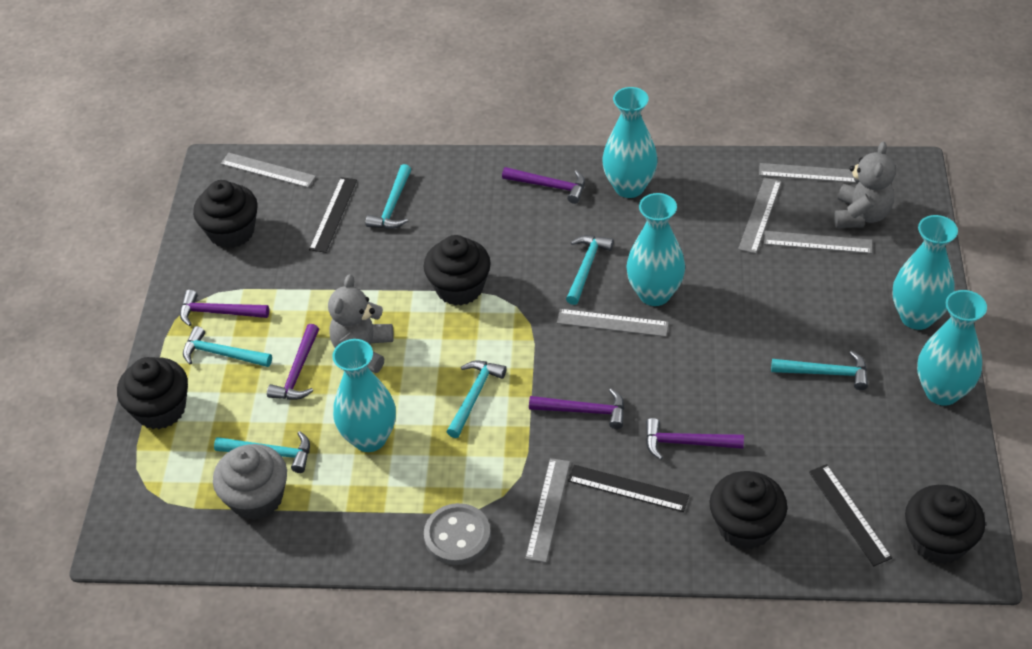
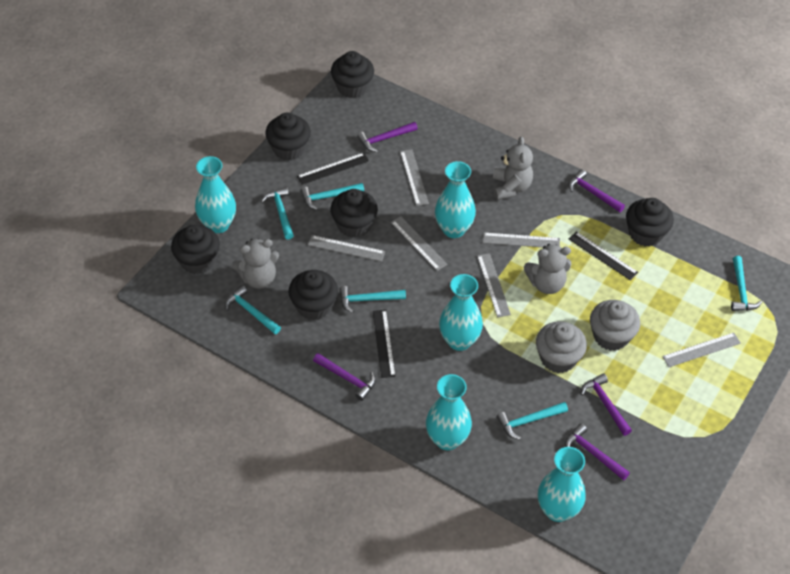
black cupcake: [117,357,188,429] [193,180,258,248] [424,235,491,306] [709,471,787,550] [905,485,985,564] = 5 -> [171,225,220,274] [265,112,311,161] [289,270,338,320] [330,189,378,238] [331,51,374,98] [626,198,674,247] = 6
grey button: [424,503,491,565] = 1 -> none = 0
grey cupcake: [213,444,287,520] = 1 -> [536,321,587,373] [590,300,640,351] = 2
grey teddy bear: [328,274,394,373] [834,142,896,228] = 2 -> [232,238,279,289] [493,136,533,200] [524,244,571,294] = 3

